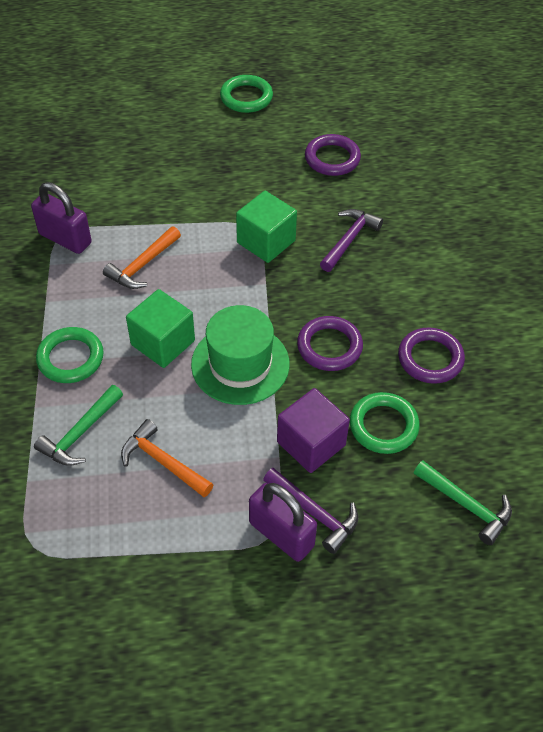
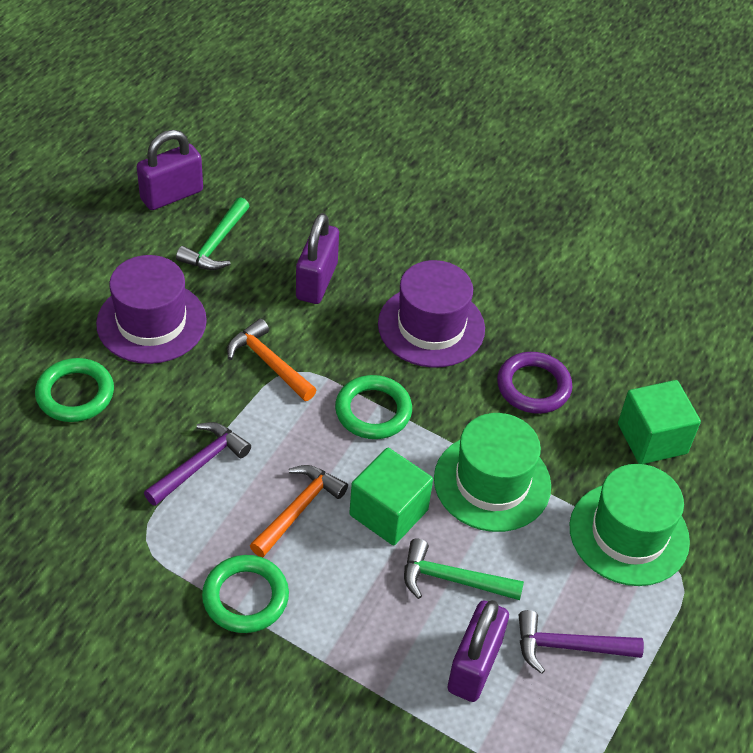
green hat: [191,305,290,405] = 1 -> [434,413,551,532] [570,464,690,586] = 2
purple cube: [277,388,350,473] = 1 -> none = 0
purple hat: none = 0 -> [96,255,207,364] [378,260,485,368] = 2
purple padlock: [31,182,92,254] [249,483,317,562] = 2 -> [137,130,203,210] [296,213,339,304] [448,600,509,702] = 3
purple ring: [297,316,363,371] [305,134,361,176] [398,328,465,384] = 3 -> [497,352,572,414] = 1

